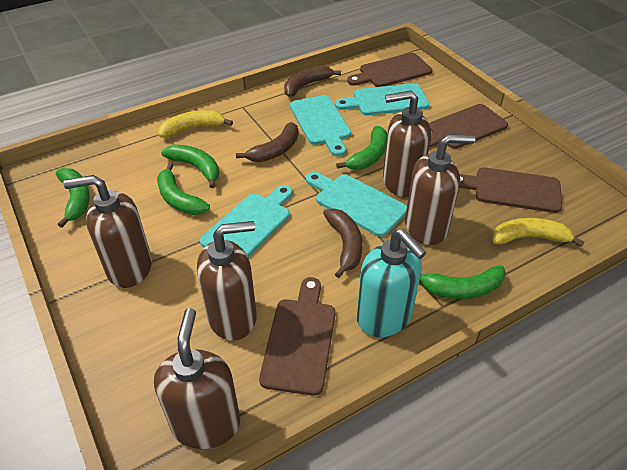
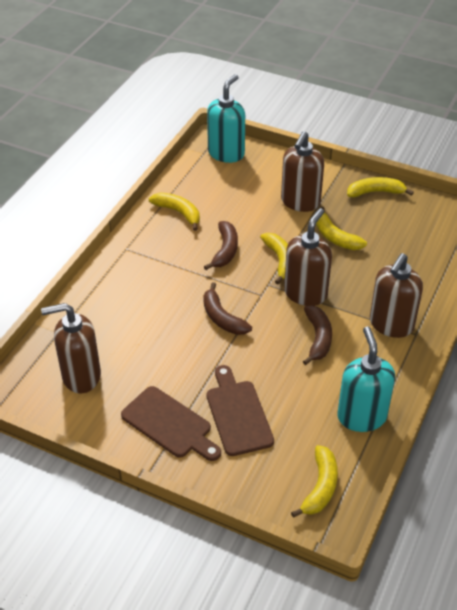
brown cutting board: [259,277,336,396] [347,53,432,87] [429,104,508,149] [459,167,562,213] = 4 -> [121,386,221,461] [206,365,274,456] = 2
brown soap dispenser: [63,175,152,288] [154,308,240,449] [197,221,257,341] [383,90,431,197] [405,134,475,245] = 5 -> [41,303,101,393] [281,131,324,212] [284,208,332,306] [370,253,423,338] = 4
green banana: [56,168,90,228] [157,163,210,215] [161,144,219,188] [336,126,387,170] [420,265,506,299] = 5 -> none = 0
turquoise cutting board: [200,185,292,257] [290,95,351,156] [306,172,407,237] [335,83,429,115] = 4 -> none = 0
turquoise soap dispenser: [357,229,427,337] = 1 -> [207,74,245,163] [337,326,395,432] = 2
yellow banana: [159,110,233,138] [492,218,584,247] = 2 -> [149,193,200,231] [260,233,288,284] [291,445,338,518] [316,207,367,250] [347,177,414,197] = 5

